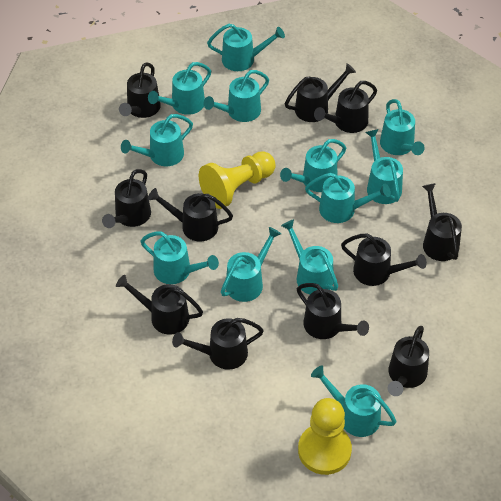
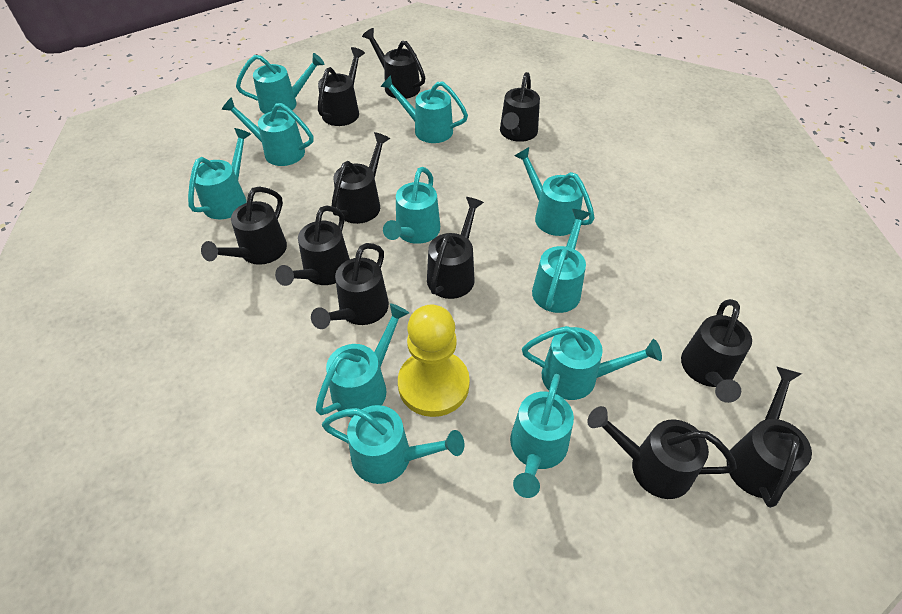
turquoise watering can: [121,114,193,166] [140,231,219,284] [148,62,211,115] [203,70,269,122] [207,24,285,71] [221,227,281,302] [280,139,346,192] [281,219,338,294] [305,173,391,223] [311,366,397,437] [366,129,403,204] [380,99,425,155] = 12 -> [188,128,251,219] [221,97,313,166] [236,53,325,114] [316,303,409,418] [322,405,464,484] [380,75,468,143] [383,167,440,244] [510,374,574,498] [514,147,594,236] [522,326,662,400] [532,209,590,313] = 11
yellow pawn: [199,151,276,209] [298,398,352,475] = 2 -> [398,304,470,417] = 1

